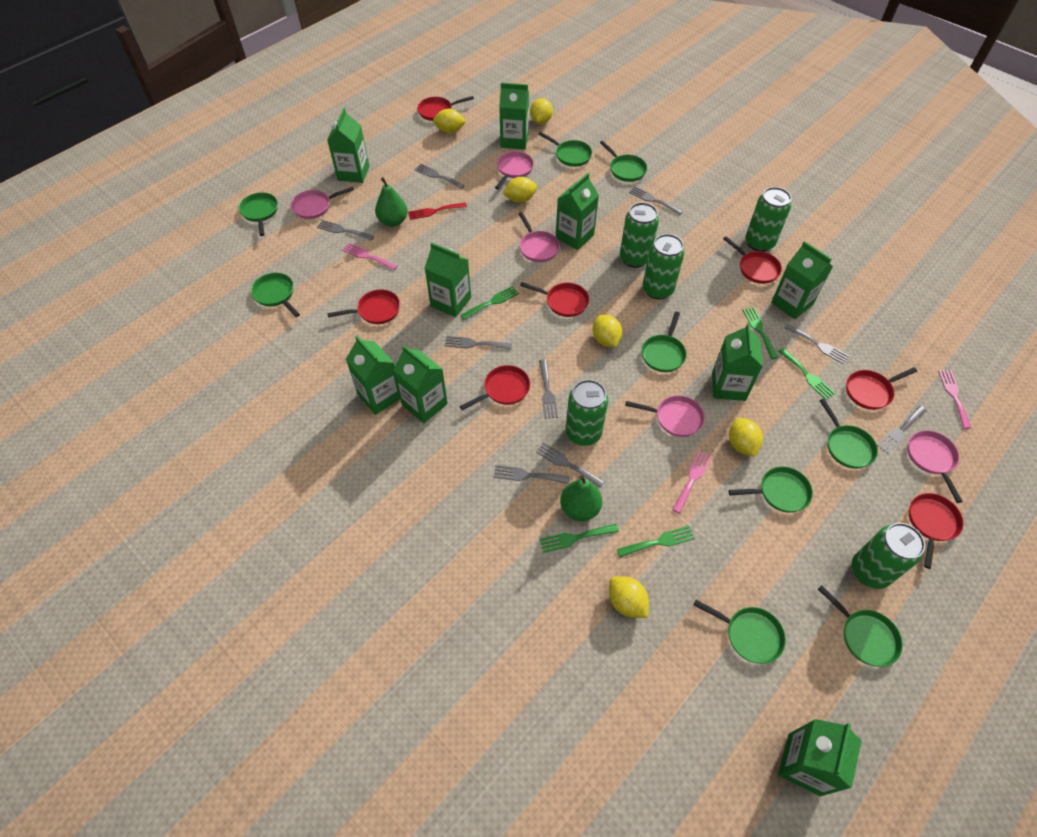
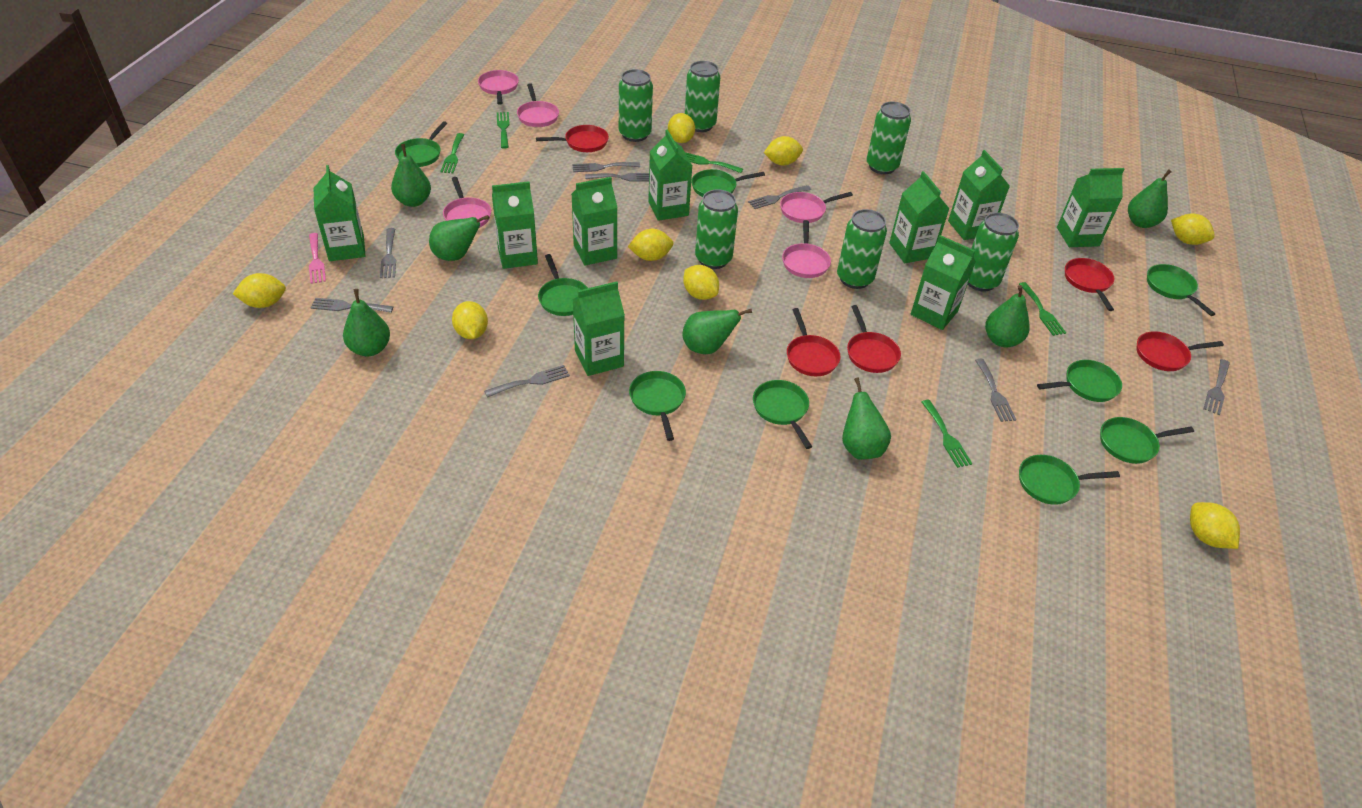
green can: [565,380,608,446] [620,202,659,268] [643,234,684,300] [745,187,791,252] [852,523,925,589] = 5 -> [619,69,653,142] [685,61,720,132] [695,189,738,269] [837,209,887,289] [867,101,911,174] [968,213,1019,292] = 6
green pear: [375,177,408,227] [560,475,602,521] = 2 -> [343,289,390,356] [391,144,431,207] [429,215,489,261] [682,309,752,354] [842,377,891,460] [985,285,1030,347] [1128,169,1172,228] = 7
grey fork: [317,220,374,241] [415,164,465,189] [444,336,512,350] [494,465,570,484] [536,442,605,488] [539,360,558,419] [629,186,683,215] [785,324,849,364] [877,406,927,454] = 9 -> [311,298,394,313] [380,228,396,278] [484,365,570,398] [572,162,640,172] [585,173,649,182] [748,185,811,209] [975,359,1016,422] [1204,359,1230,415] = 8
pink fork: [342,243,397,270] [672,450,712,513] [938,370,971,429] = 3 -> [309,233,326,284] = 1
red fork: [408,202,467,220] = 1 -> none = 0
red pan: [327,289,400,324] [417,96,474,121] [460,365,530,410] [520,282,589,317] [723,236,782,284] [846,367,917,410] [909,493,964,569] = 7 -> [536,125,609,152] [787,308,841,376] [847,305,901,373] [1065,258,1115,311] [1137,331,1224,371] = 5
yellow lemon: [433,109,466,134] [503,177,537,203] [530,98,553,124] [593,315,622,347] [609,576,649,618] [729,418,763,457] = 6 -> [233,273,286,308] [452,301,488,339] [628,229,673,261] [668,113,695,143] [683,265,719,300] [764,136,803,165] [1171,214,1215,245] [1190,502,1240,549] = 8

